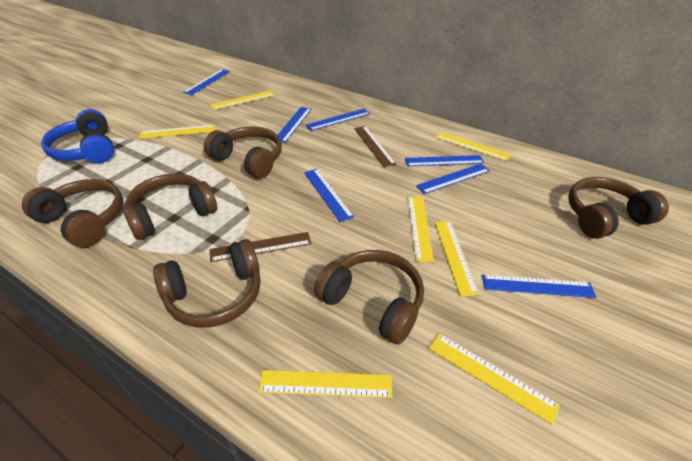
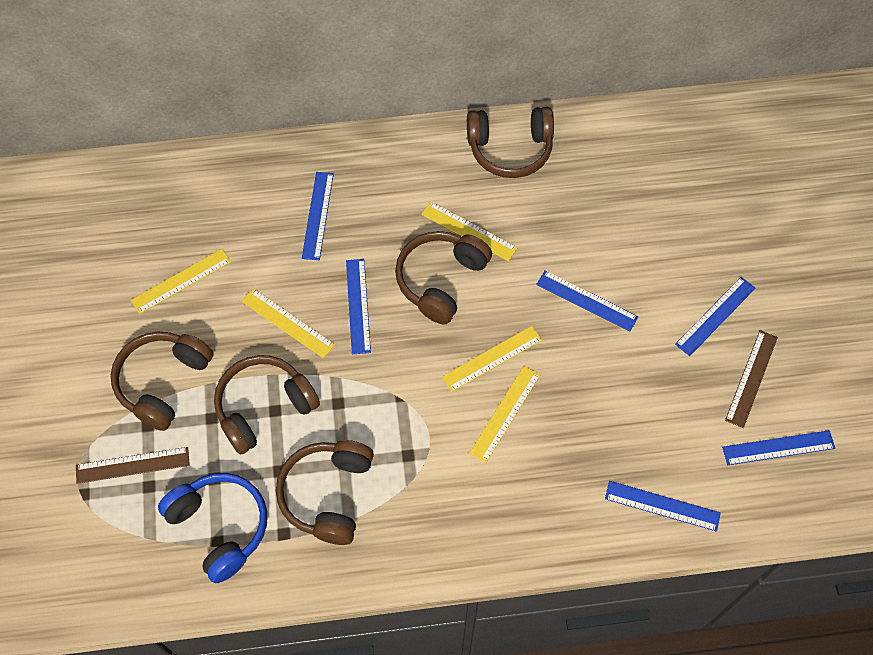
blue ruler: [183,69,230,95] [278,107,312,143] [304,169,354,222] [306,109,371,131] [405,155,484,166] [416,164,490,194] [482,274,596,298] = 7 -> [302,172,334,260] [346,259,371,354] [536,271,638,331] [605,481,721,532] [675,277,755,356] [722,430,836,465] = 6
brown headphones: [22,179,123,248] [123,173,217,240] [153,239,261,328] [204,127,282,178] [314,250,424,345] [568,177,669,239] = 6 -> [111,332,214,431] [214,355,320,454] [276,440,374,545] [395,231,492,325] [467,107,554,178] = 5
yellow ruler: [139,125,215,139] [210,91,275,110] [258,370,392,398] [408,197,434,262] [429,333,560,425] [434,221,479,296] [436,132,511,161] = 7 -> [131,249,231,314] [242,288,335,358] [421,201,517,261] [442,326,542,392] [469,366,540,463] = 5

